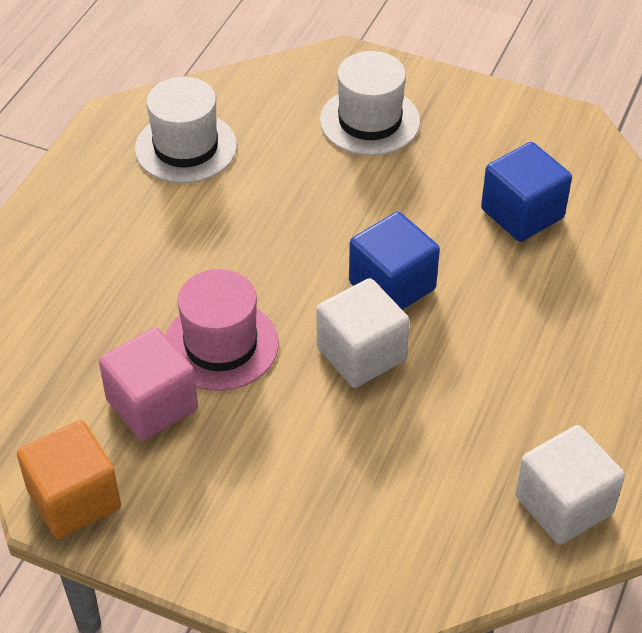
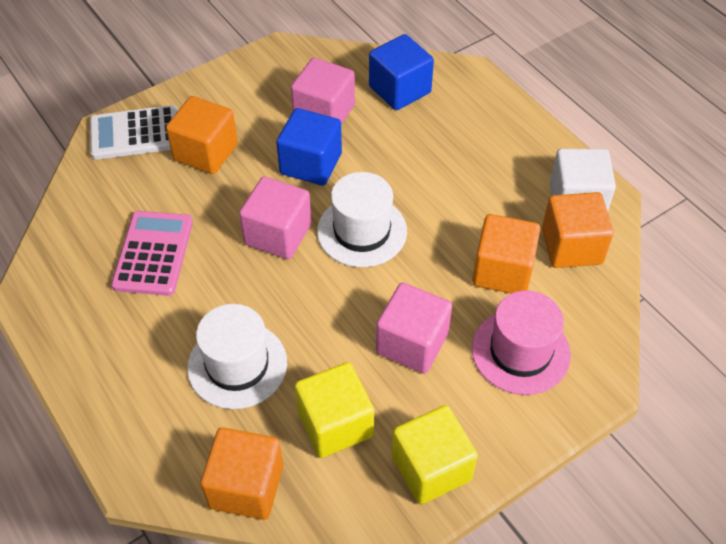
orange cube: [17,420,121,539] = 1 -> [166,96,238,174] [200,427,283,520] [472,214,540,294] [542,192,614,268] = 4
pink calculator: none = 0 -> [111,211,193,296] = 1
pink cube: [99,327,198,441] = 1 -> [239,177,312,259] [291,58,355,124] [376,283,452,373] = 3
white calculator: none = 0 -> [90,105,178,160] = 1
white cube: [317,278,410,388] [515,425,625,545] = 2 -> [550,149,616,211] = 1
yellow cube: none = 0 -> [295,362,374,458] [392,405,478,504] = 2

